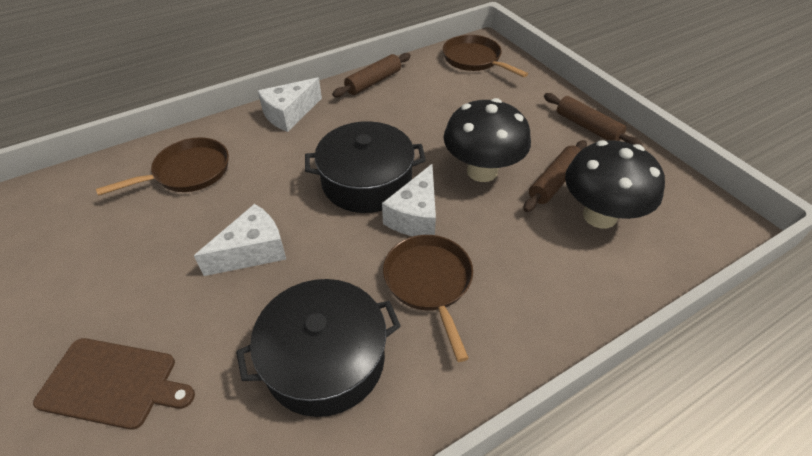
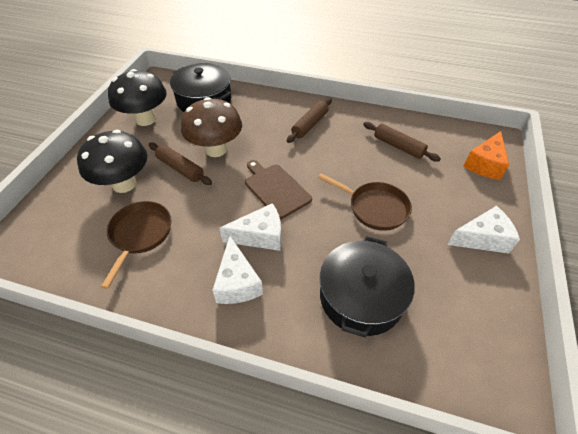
brown mushroom: none = 0 -> [181,97,242,157] = 1
brown pan: [96,137,229,196] [383,235,473,362] [443,35,528,77] = 3 -> [101,201,171,289] [318,174,412,231] = 2
orange cheese: none = 0 -> [463,131,509,180] = 1

